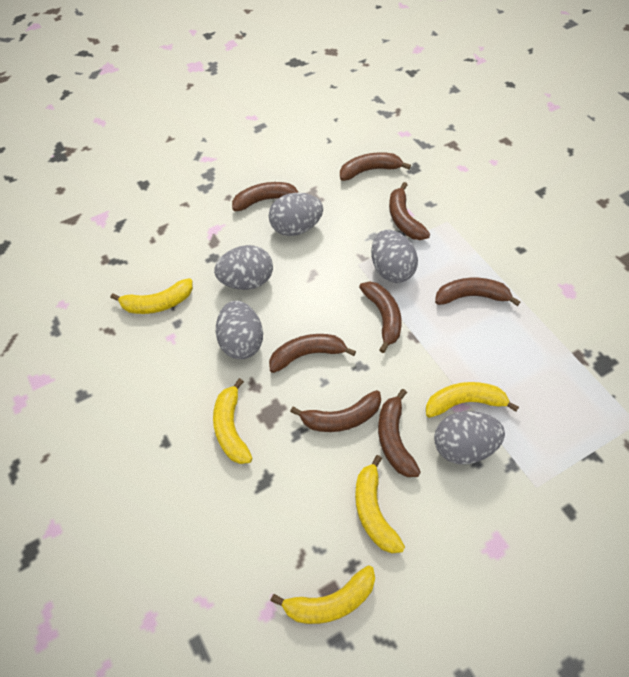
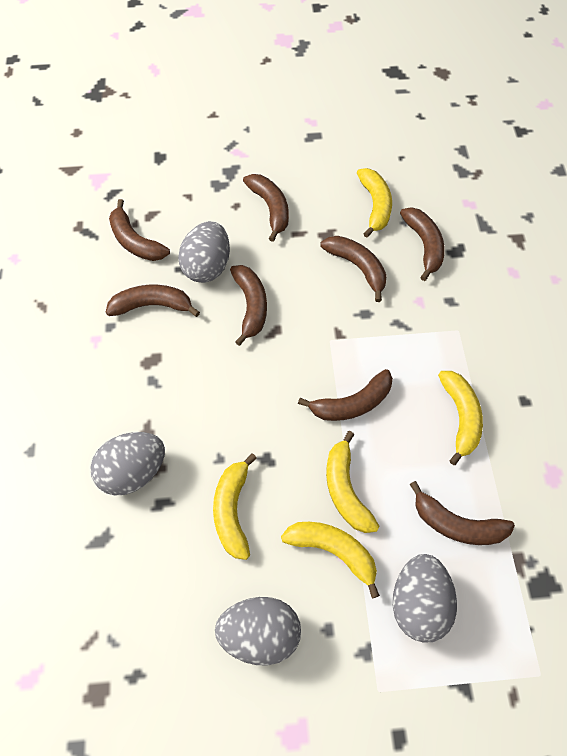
grey egg: [214,245,273,290] [216,301,263,359] [269,193,323,236] [371,229,418,283] [434,411,505,465] = 5 -> [90,432,165,496] [178,221,230,283] [215,597,301,665] [393,554,457,643] = 4

